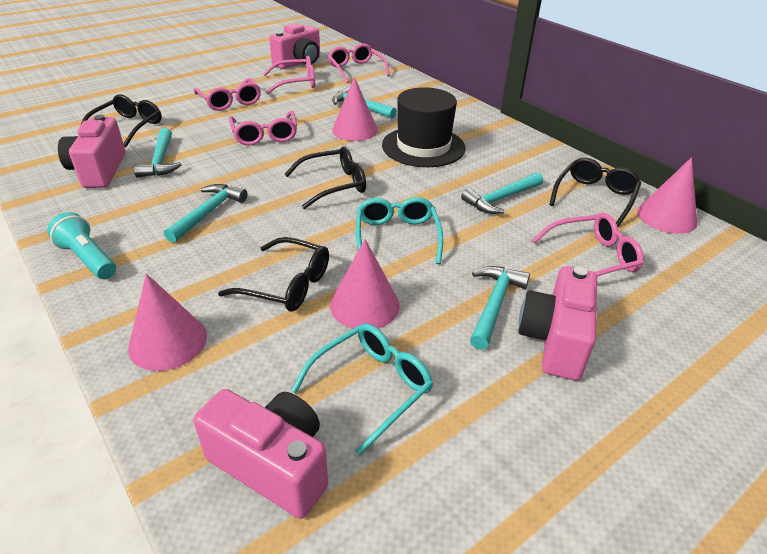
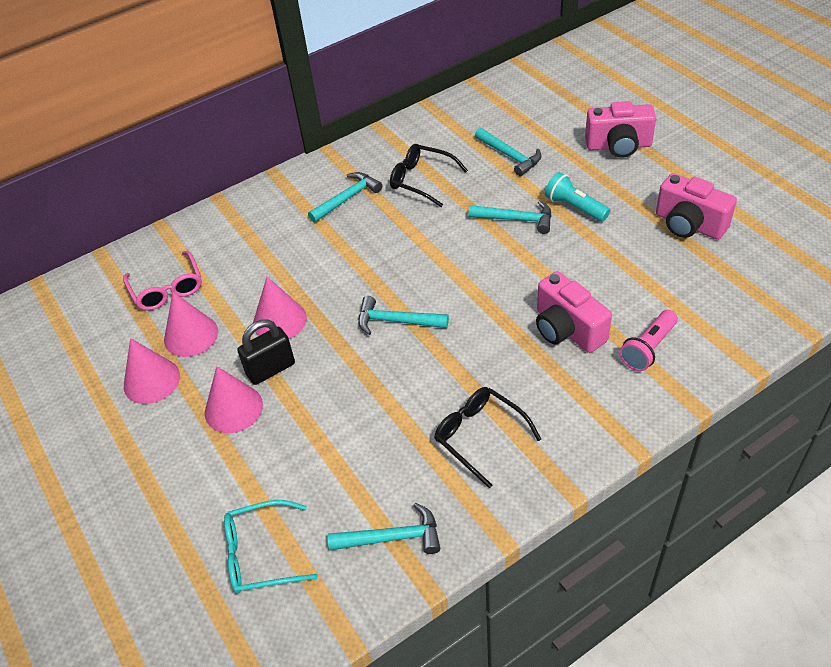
black glasses: [81,94,162,148] [218,237,329,311] [285,146,366,209] [549,158,641,227] = 4 -> [390,144,468,207] [434,387,541,488] = 2
black hat: [382,87,466,167] = 1 -> none = 0
black padlock: none = 0 -> [237,320,295,385] = 1
pink camera: [58,115,125,188] [194,389,328,519] [269,23,320,69] [518,266,597,380] = 4 -> [536,271,612,353] [585,101,656,158] [656,173,737,240] = 3
pink flashlight: none = 0 -> [619,310,678,371] = 1
pink glasses: [194,78,261,111] [229,111,297,145] [263,56,315,94] [328,44,390,83] [532,213,644,277] = 5 -> [123,251,202,311] = 1
turquoise glasses: [291,323,433,455] [356,197,443,264] = 2 -> [224,500,318,594] = 1

